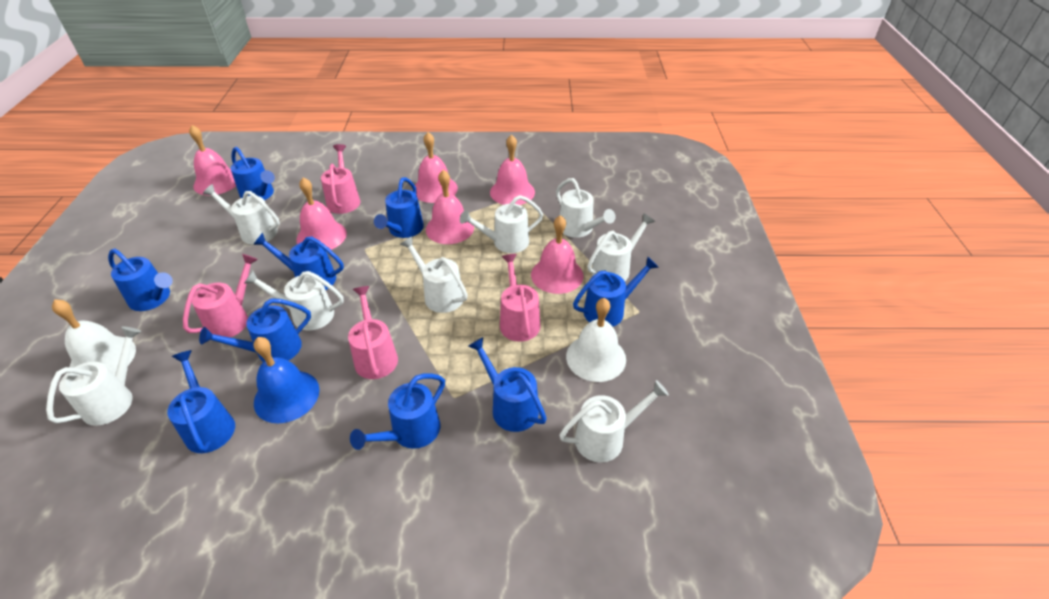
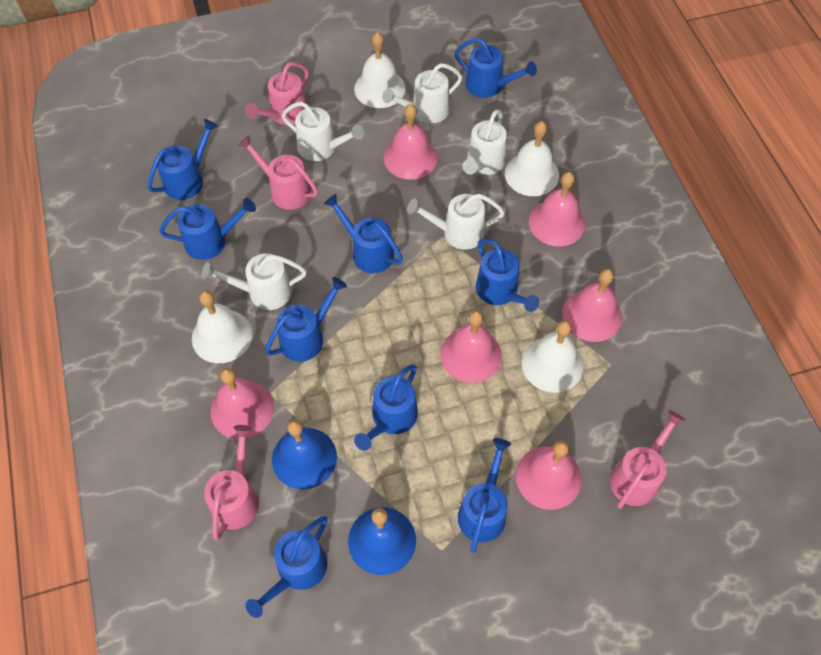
blue bell: [253,337,319,423] = 1 -> [272,420,337,490] [348,508,416,575] = 2
white bell: [52,299,136,375] [566,298,626,382] = 2 -> [192,291,253,363] [354,32,406,108] [505,121,559,196] [522,320,583,393] = 4
white watering can: [46,326,142,426] [203,184,280,244] [245,271,344,330] [400,236,468,313] [460,195,543,253] [556,178,616,238] [559,380,669,462] [587,213,655,281] = 8 -> [202,253,306,310] [282,102,364,161] [382,63,462,123] [407,194,505,250] [463,110,507,175] = 5

